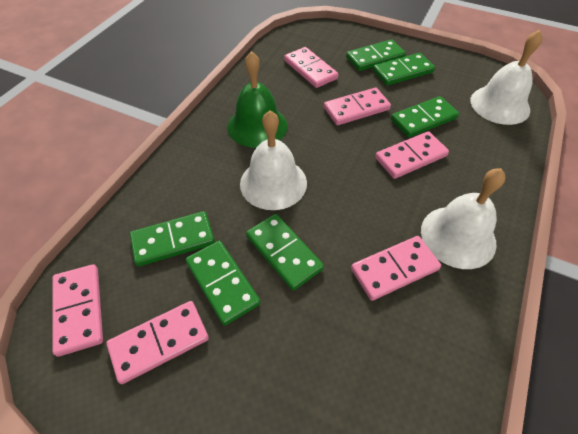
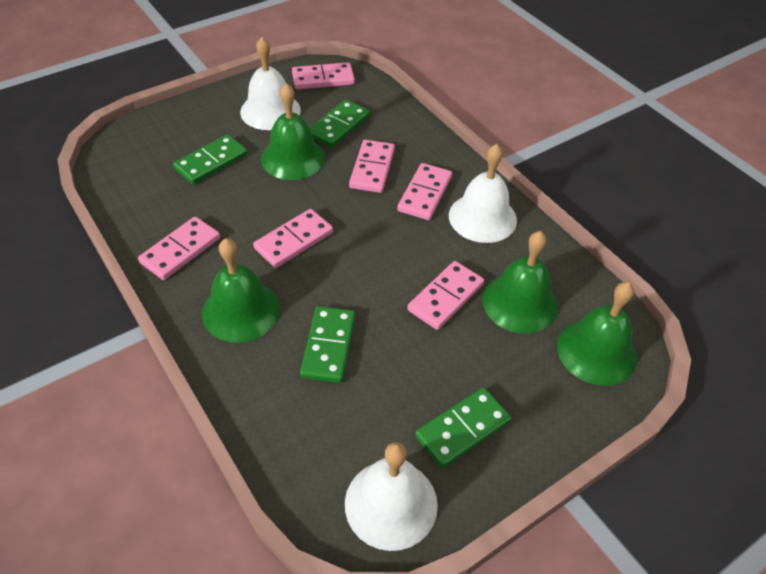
green bell: [227,51,288,148] = 1 -> [202,238,280,343] [261,83,325,180] [482,231,558,334] [557,282,637,386] = 4
green domino: [130,211,215,267] [185,241,260,326] [246,214,324,291] [346,39,406,71] [373,53,435,86] [391,96,459,138] = 6 -> [173,134,248,185] [300,306,355,383] [310,100,370,148] [415,387,512,468] = 4

